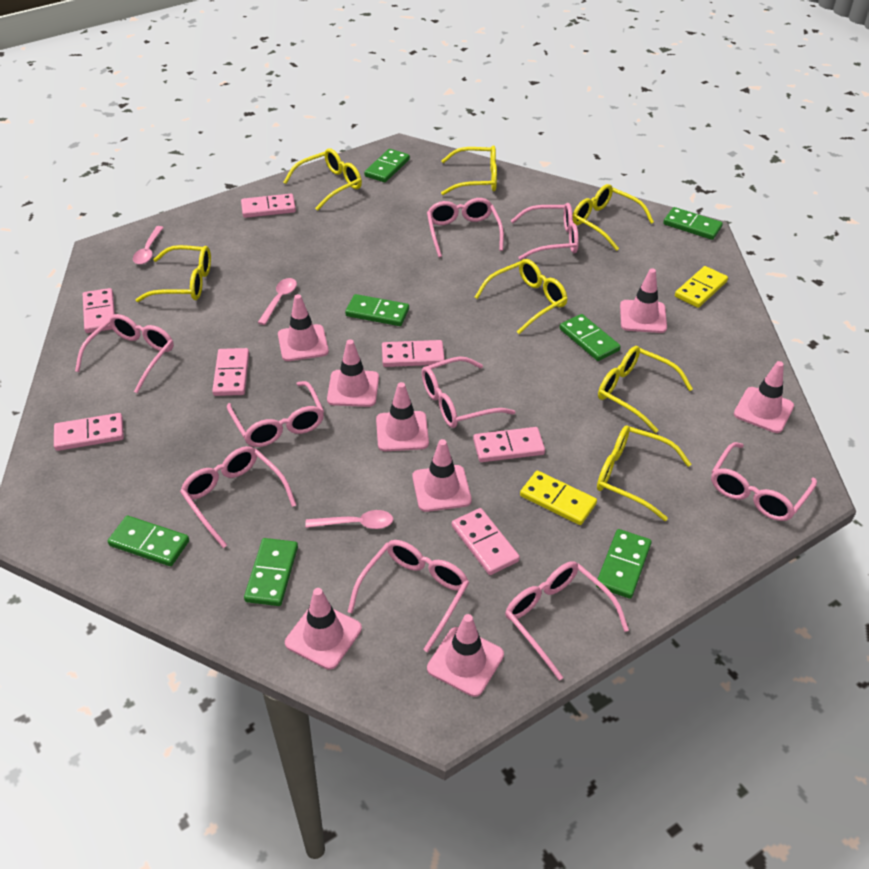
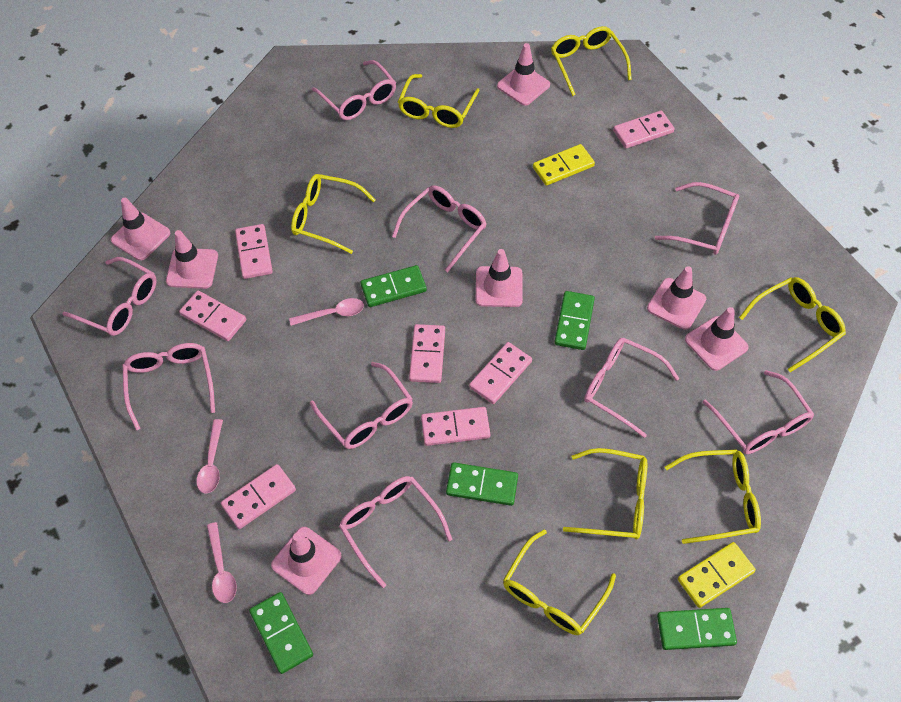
green domino: [108,516,189,566] [244,538,298,606] [345,294,409,326] [364,149,410,182] [560,314,621,361] [596,529,652,599] [663,207,723,240] = 7 -> [249,592,313,674] [361,265,427,307] [446,462,518,506] [554,291,595,350] [657,608,737,650] = 5
pink traffic cone: [278,294,329,361] [285,588,362,670] [327,339,379,407] [376,382,429,451] [412,439,472,512] [427,614,504,697] [620,269,667,333] [734,361,794,433] = 8 -> [111,198,170,261] [166,230,218,289] [271,527,342,595] [475,249,523,307] [497,43,550,106] [647,266,706,330] [685,307,749,371] = 7

